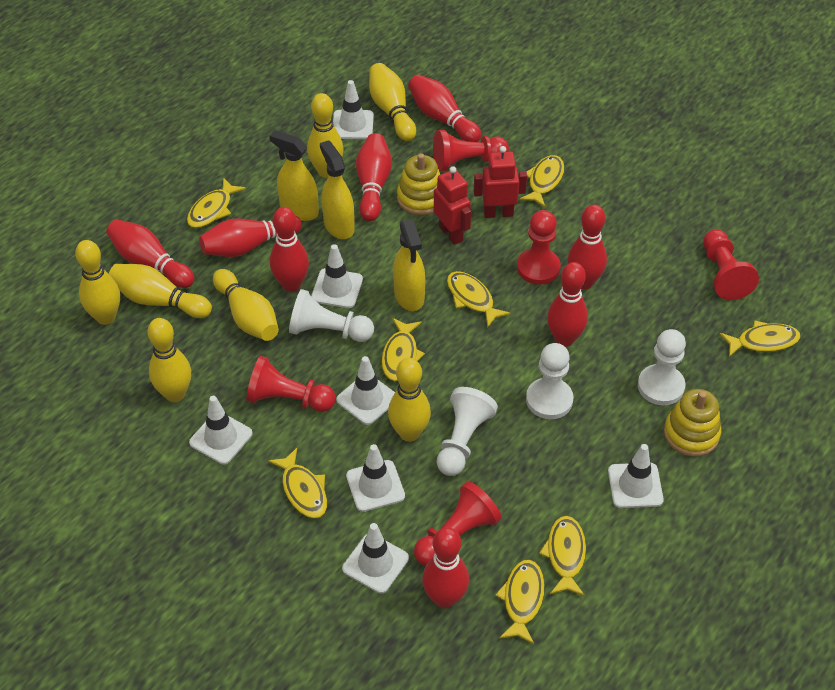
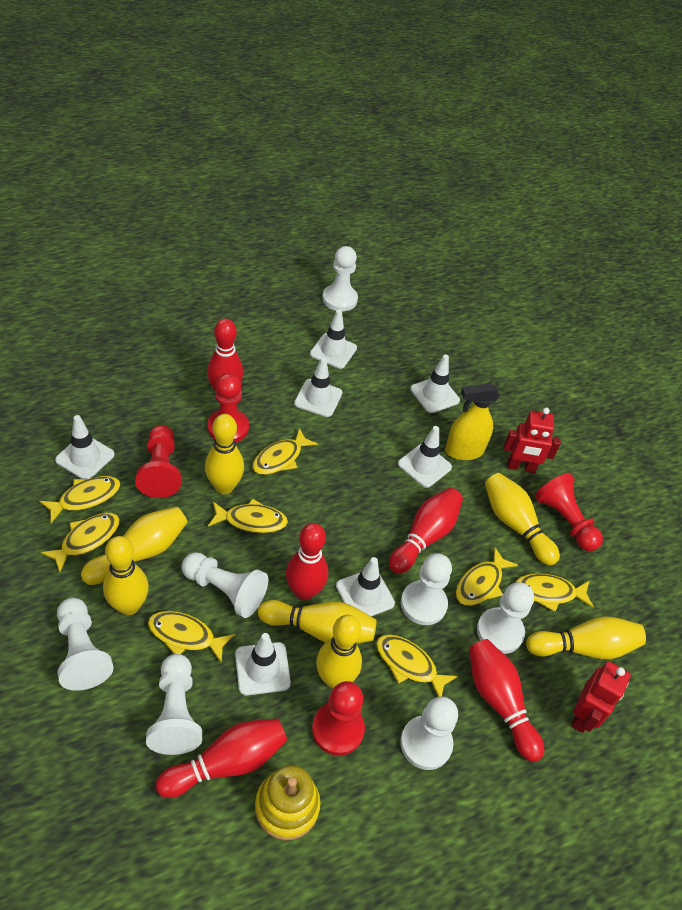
red bowling pin: [106,219,194,288] [199,215,302,257] [270,207,309,292] [356,133,392,221] [408,75,481,142] [422,527,469,608] [547,262,588,347] [568,204,607,289] = 8 -> [156,718,287,798] [207,319,243,391] [286,523,328,600] [389,488,463,574] [469,639,544,762] = 5
red pawn: [246,356,336,412] [414,481,502,566] [433,130,509,171] [517,210,561,285] [703,229,759,300] = 5 -> [135,425,181,498] [208,373,249,443] [312,681,365,756] [534,473,603,551] = 4
white pawn: [289,289,374,342] [437,387,498,476] [526,343,574,419] [638,329,686,405] = 4 -> [57,598,114,691] [146,654,202,755] [181,552,268,618] [322,246,358,311] [400,696,458,770] [401,553,452,625] [477,582,534,654] = 7
yellow spray bottle: [269,130,319,221] [320,140,355,239] [393,219,425,311] = 3 -> [445,383,500,460] = 1
yellow stacking toy: [397,153,440,215] [664,389,721,456] = 2 -> [255,765,320,841] = 1

